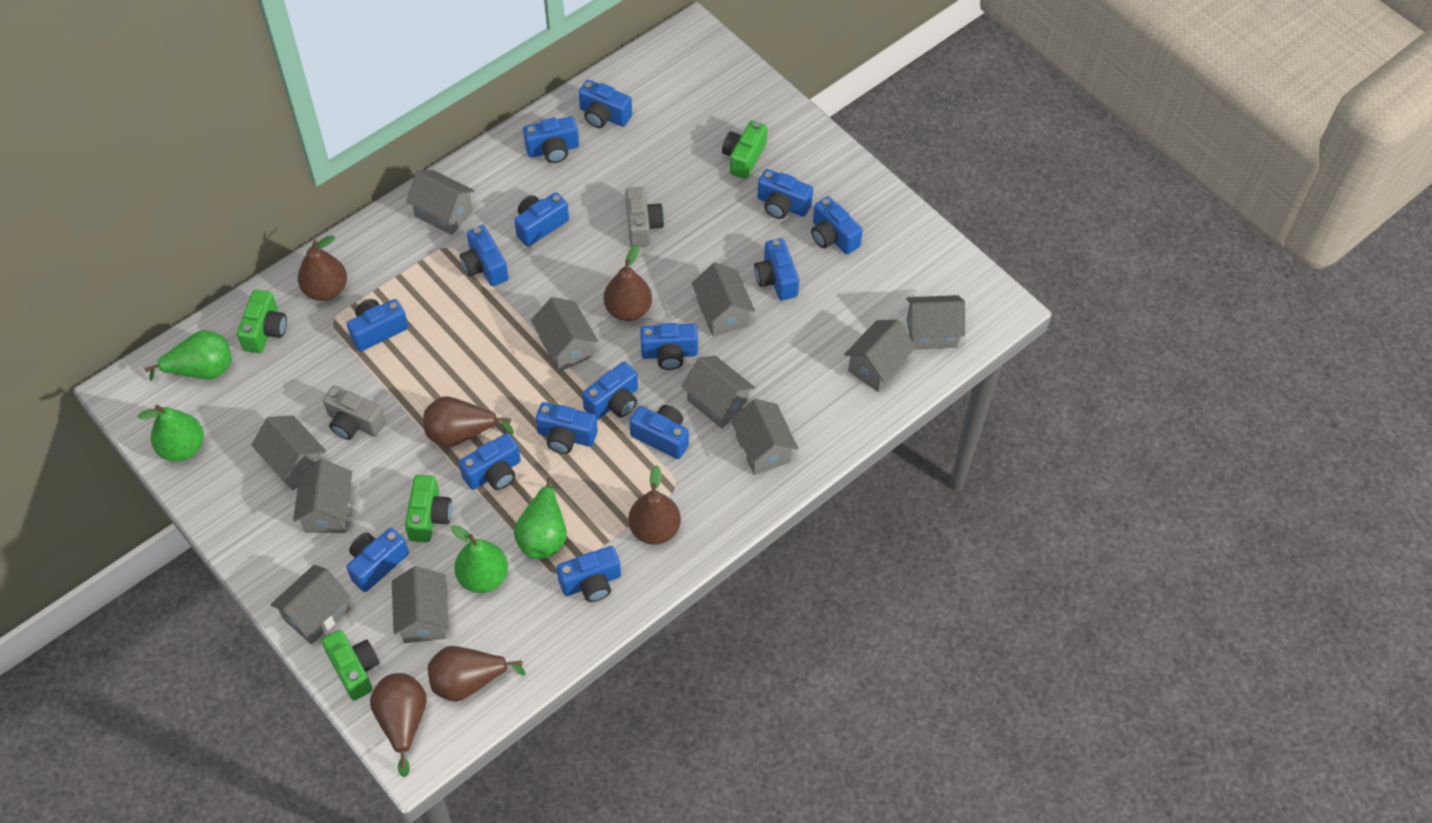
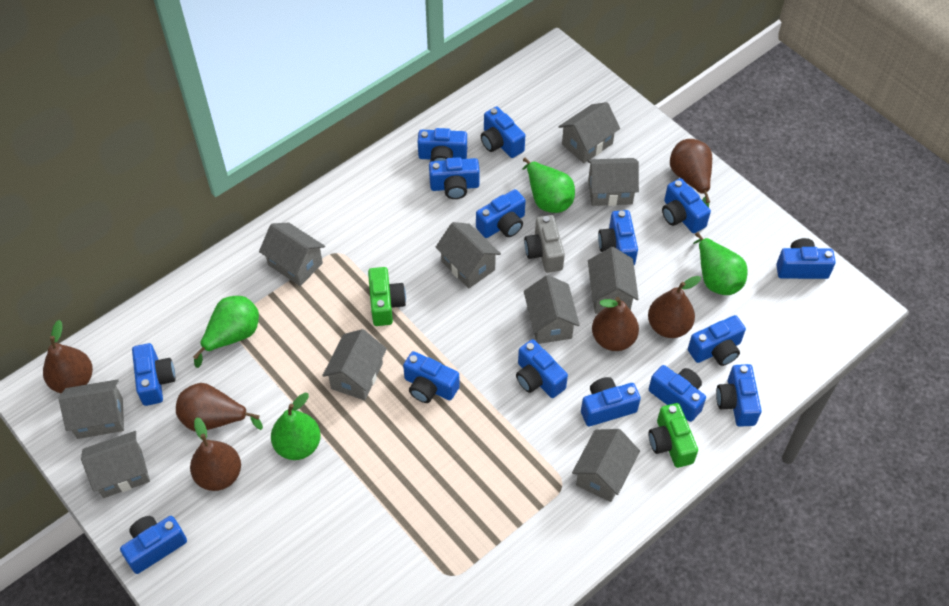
green camera: [237,290,287,353] [322,630,380,701] [405,475,452,543] [722,120,767,179] = 4 -> [368,267,406,326] [649,403,698,468] = 2
grey camera: [323,385,386,440] [625,187,664,247] = 2 -> [524,215,565,273] = 1
grey house: [251,415,326,491] [270,565,350,645] [293,459,352,533] [392,566,449,643] [406,170,475,235] [531,297,598,372] [681,356,755,428] [691,262,755,336] [730,399,798,475] [844,320,916,392] [906,295,965,350] = 11 -> [59,379,124,439] [81,431,150,498] [259,223,325,286] [322,329,387,400] [435,222,501,288] [524,275,580,344] [559,102,620,163] [572,429,640,502] [587,158,639,206] [588,247,639,314] = 10

